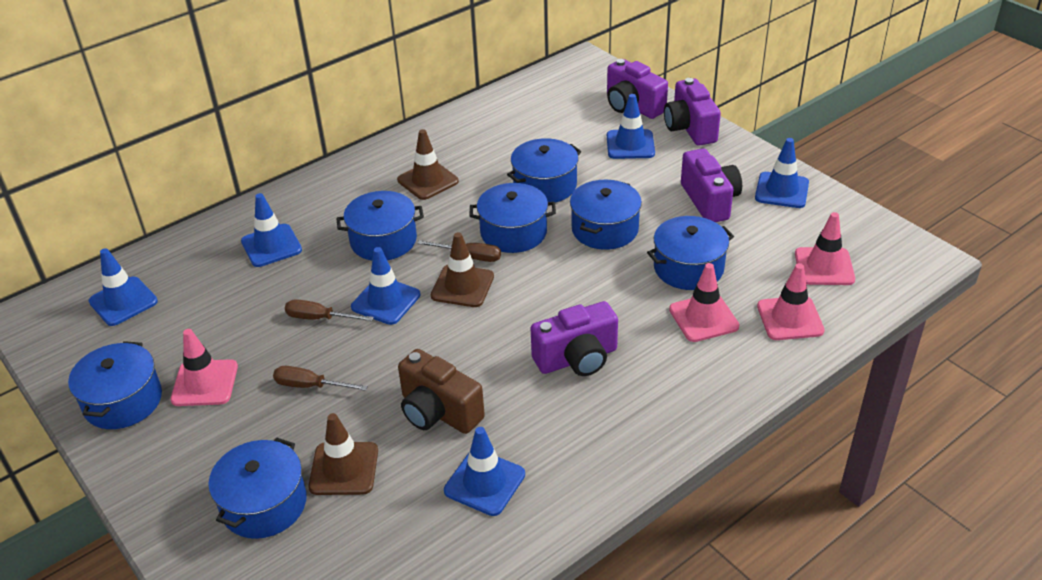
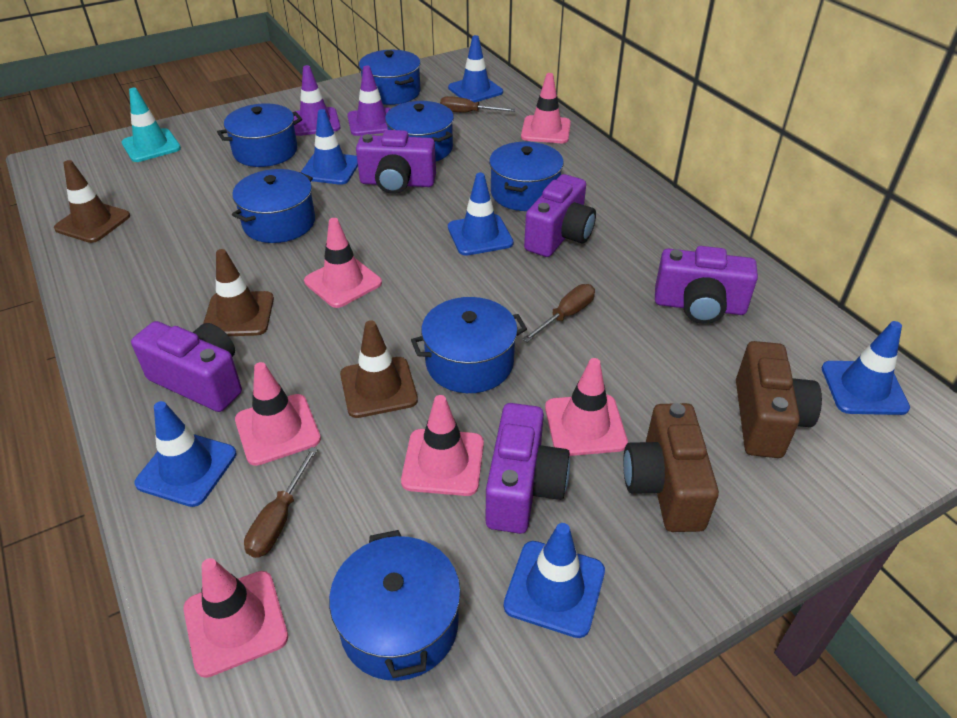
brown camera: [398,349,485,434] = 1 -> [623,403,719,532] [736,341,822,458] = 2
pink traffic cone: [170,329,238,406] [669,263,740,342] [757,263,825,340] [795,212,855,285] = 4 -> [184,558,288,678] [235,362,321,466] [304,218,382,308] [401,395,484,496] [521,73,571,143] [545,358,628,456] = 6
purple camera: [531,301,618,376] [607,59,668,119] [664,78,721,146] [681,148,742,222] = 4 -> [131,321,242,412] [356,130,436,194] [486,403,570,534] [524,174,596,257] [655,246,758,324] = 5
purple traffic cone: none = 0 -> [294,65,341,136] [347,66,391,136] = 2
turquoise traffic cone: none = 0 -> [121,88,181,162] = 1

